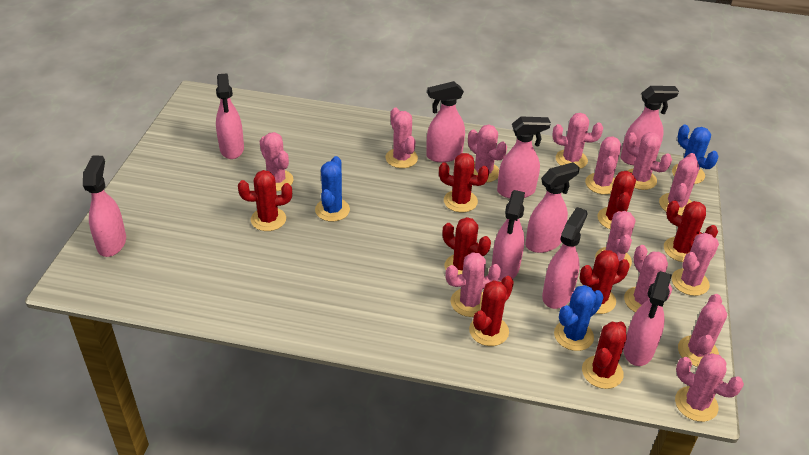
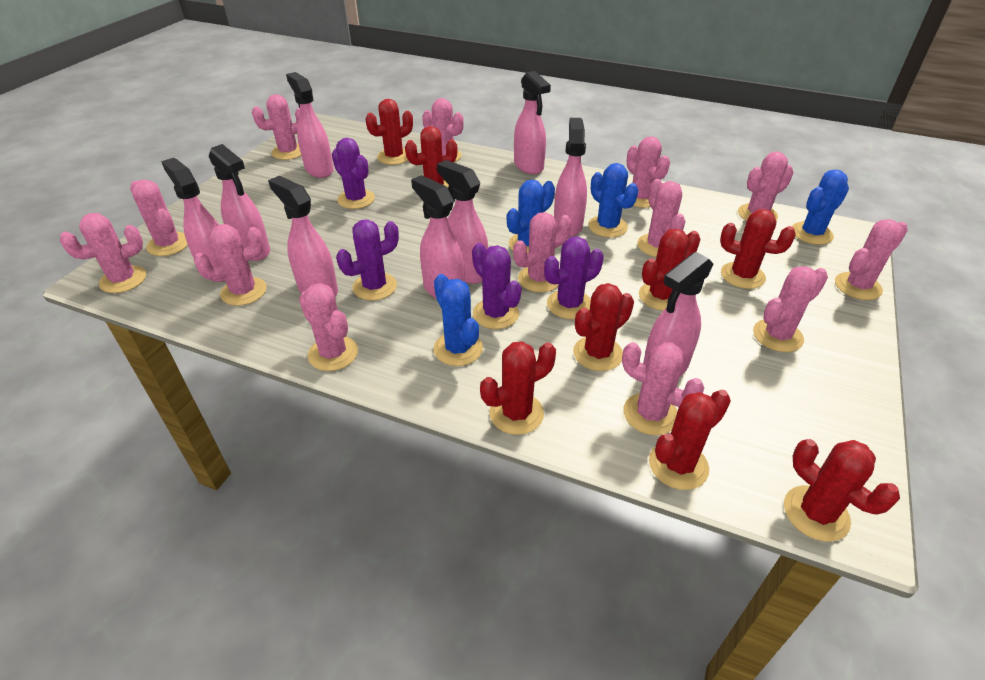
blue cactus: [315,156,350,222] [554,285,604,351] [672,125,718,184] = 3 -> [434,274,483,366] [507,180,555,253] [588,163,639,238] [792,169,849,245] = 4
purple cactus: none = 0 -> [332,138,375,209] [336,219,399,301] [472,243,521,329] [544,237,604,319] = 4

